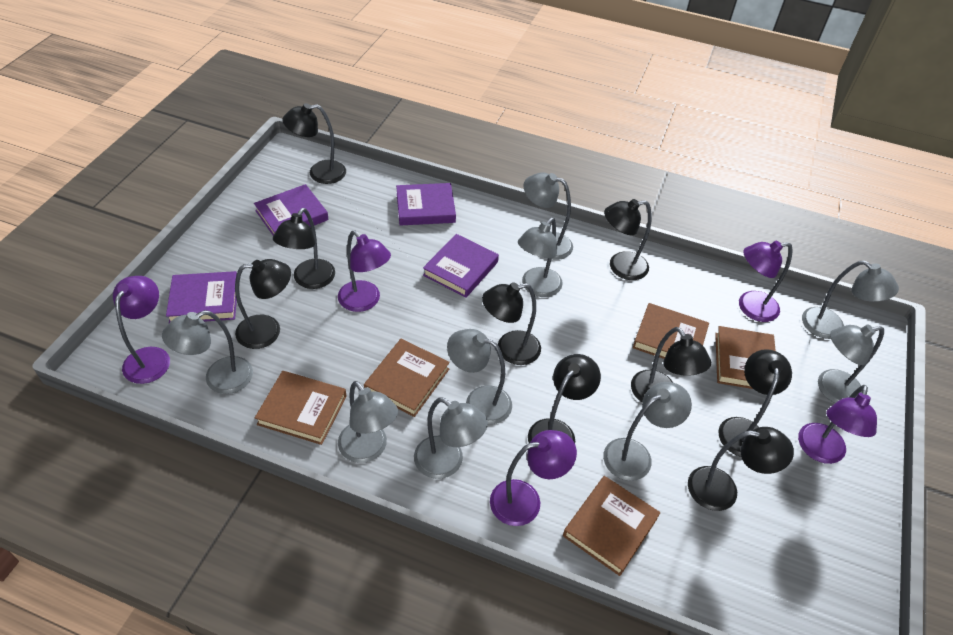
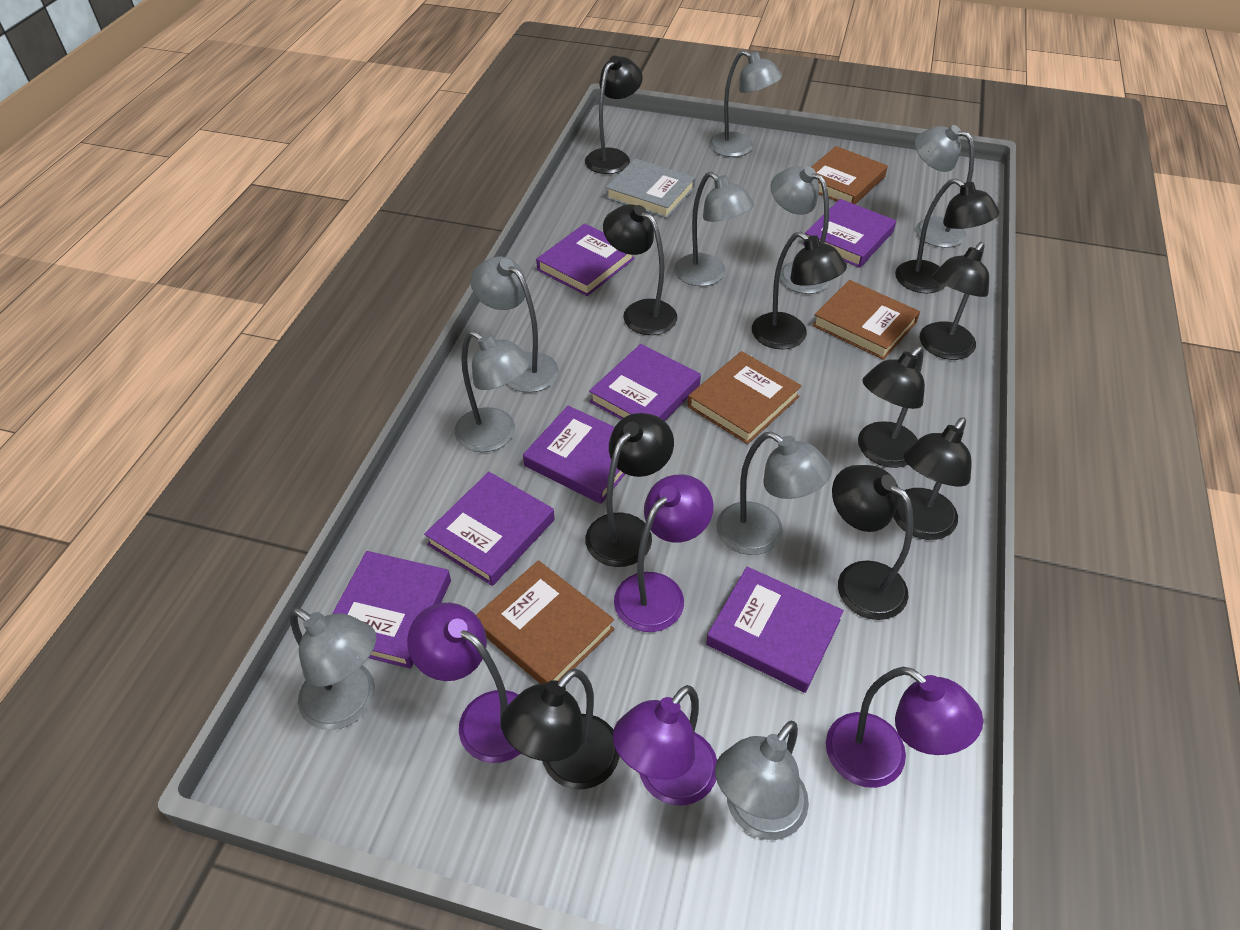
black lamp: [235,259,291,349] [273,208,335,289] [282,103,346,184] [482,282,541,365] [528,354,601,443] [604,199,652,280] [631,327,711,402] [688,427,794,511] [718,349,792,457] = 9 -> [501,668,620,789] [585,56,643,174] [585,413,674,567] [603,204,677,335] [752,231,847,349] [832,465,913,620] [858,346,925,468] [893,417,972,540] [895,178,999,293] [920,242,989,360] = 10
brown book: [255,371,347,445] [364,339,450,417] [563,476,661,576] [633,303,709,359] [715,326,776,389] = 5 -> [476,560,614,684] [687,351,802,444] [812,146,888,205] [812,280,920,360] = 4
grey book: none = 0 -> [606,158,695,218] = 1
purple book: [166,271,237,323] [254,184,329,236] [396,183,456,225] [423,234,499,298] = 4 -> [332,551,451,668] [424,472,555,586] [523,406,625,504] [536,224,635,296] [589,344,701,421] [706,567,844,693] [803,199,896,268] = 7
purple lamp: [113,276,170,384] [338,231,391,312] [490,430,577,526] [739,241,793,322] [798,385,877,464] = 5 -> [407,603,521,763] [613,685,717,806] [614,475,714,632] [826,667,983,788] = 4

